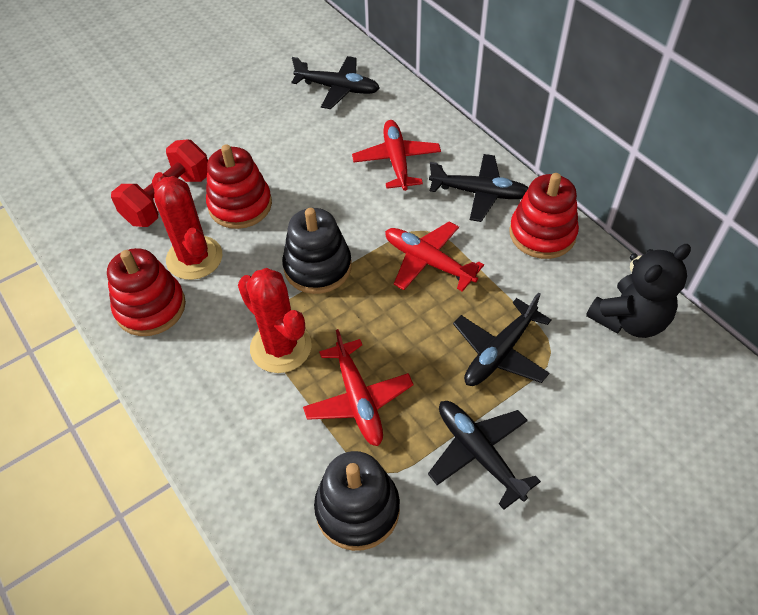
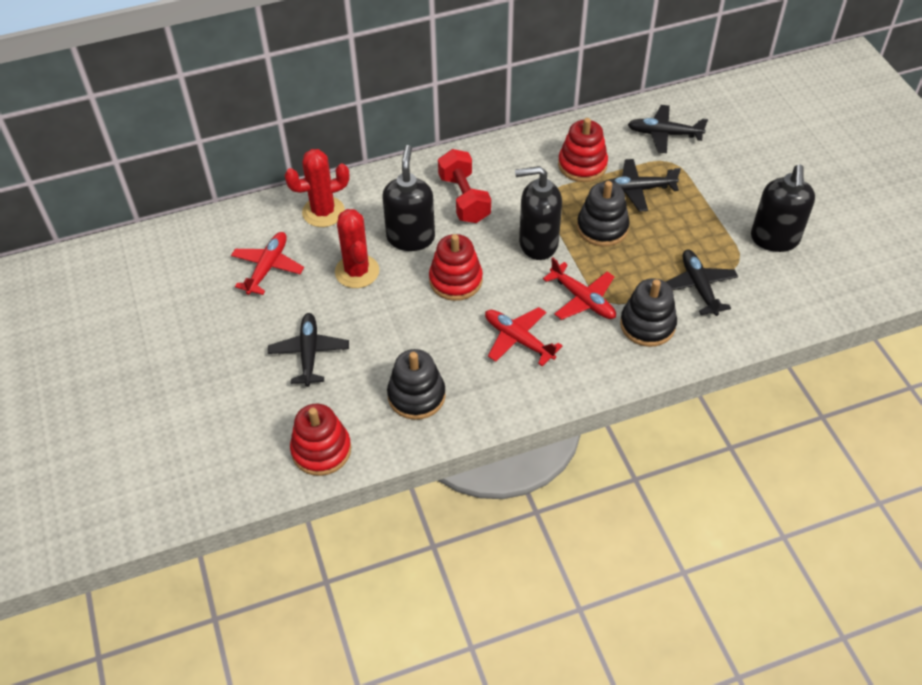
black soap dispenser: none = 0 -> [382,145,435,251] [515,166,562,260] [751,165,815,252] = 3
black stacking toy: [282,208,352,294] [314,451,400,551] = 2 -> [387,349,446,420] [577,181,630,247] [620,278,677,347] = 3
black teddy bear: [586,244,691,338] = 1 -> none = 0

